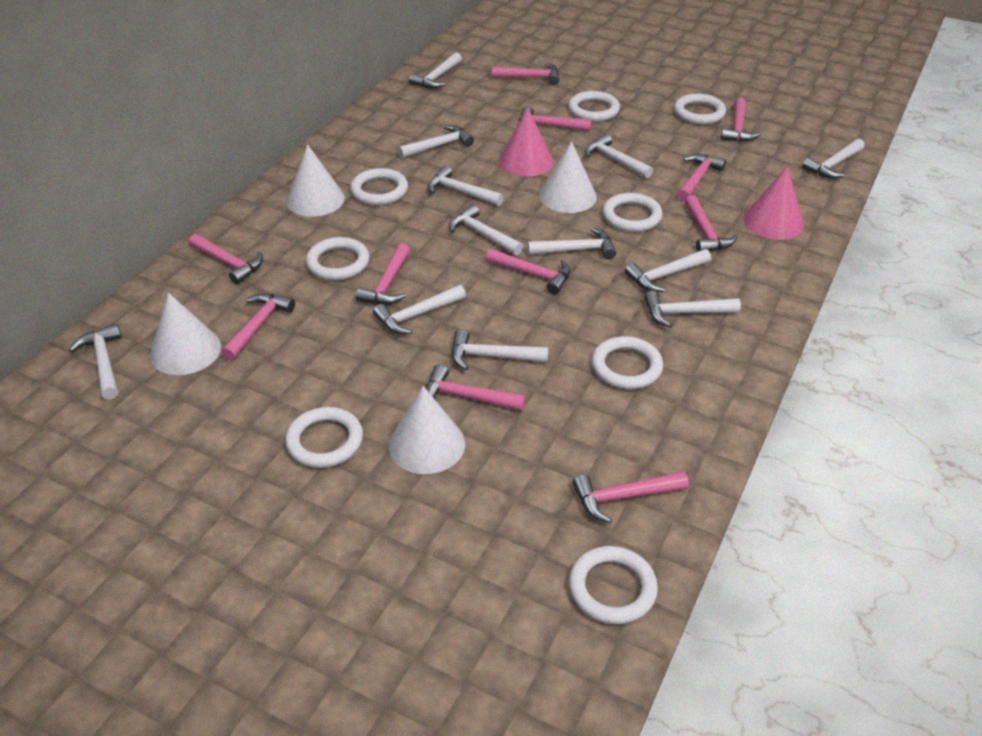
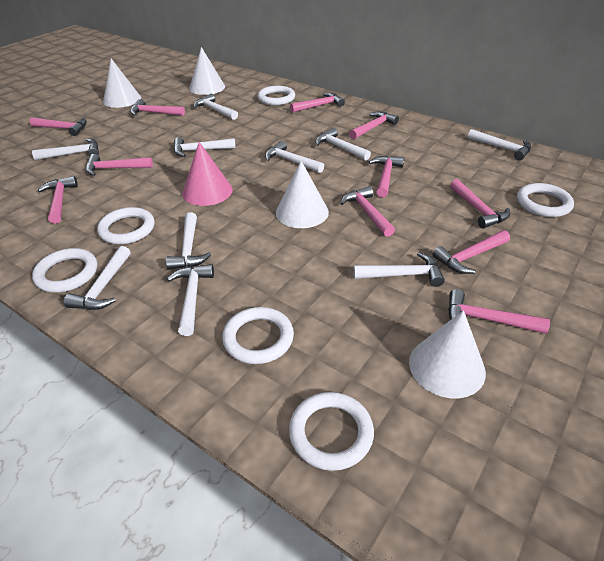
pink cone: [499,107,554,177] [743,166,804,240] = 2 -> [182,142,233,206] = 1
white hammer: [69,324,122,400] [373,285,466,334] [398,125,474,158] [409,53,462,88] [428,166,504,206] [449,204,523,255] [452,329,548,370] [527,227,616,259] [585,134,653,178] [625,249,711,292] [644,291,741,328] [802,139,865,178] = 12 -> [32,138,99,160] [64,246,131,310] [166,212,211,270] [167,264,214,336] [174,137,236,157] [194,94,238,120] [265,141,324,173] [316,128,371,160] [353,252,445,287] [468,129,531,160] = 10
white ring: [285,407,363,468] [306,237,370,280] [350,168,408,205] [568,91,620,122] [569,546,658,624] [592,336,663,389] [603,193,663,232] [674,94,726,124] = 8 -> [32,248,97,293] [97,207,154,244] [222,307,294,364] [257,86,295,105] [289,392,374,471] [517,183,574,217] = 6

